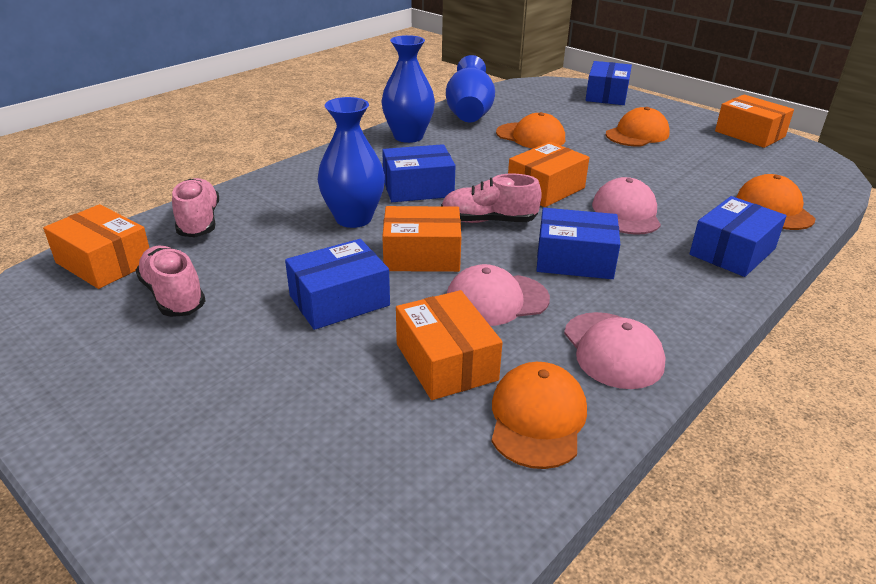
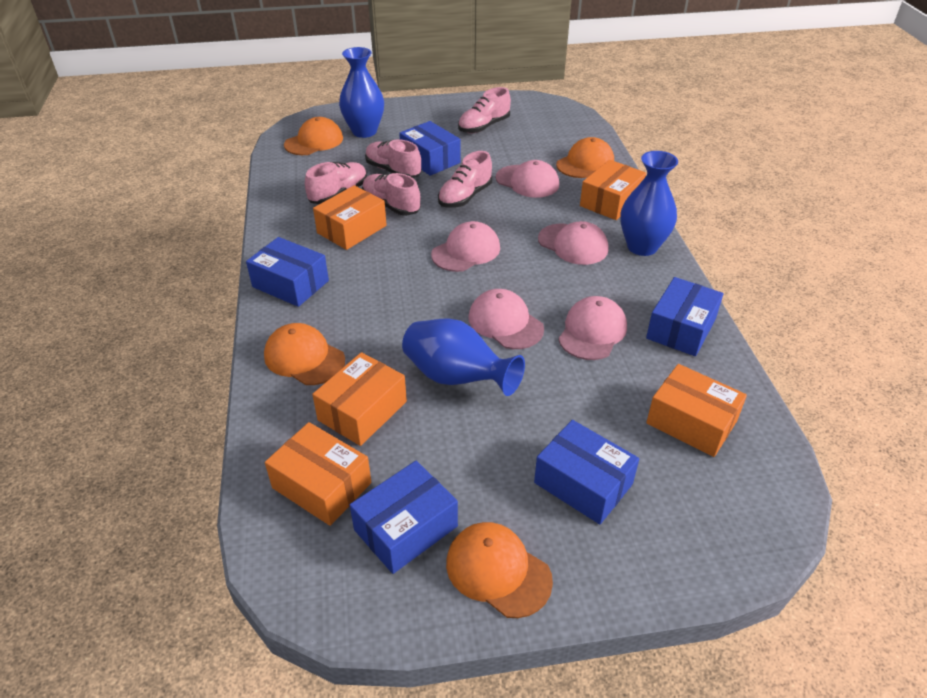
pink cap: [447,264,550,326] [564,312,666,389] [592,177,661,235] = 3 -> [431,221,500,272] [468,289,544,349] [496,160,559,198] [538,221,608,265] [558,296,627,360] = 5
pink shoe: [136,246,206,317] [172,178,219,237] [441,174,542,223] = 3 -> [305,162,367,204] [362,173,421,216] [365,139,422,178] [438,151,492,208] [458,87,511,134] = 5

